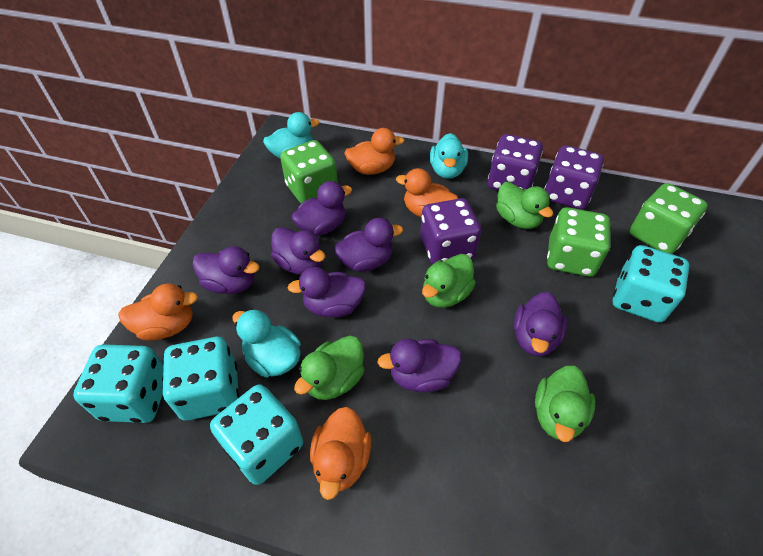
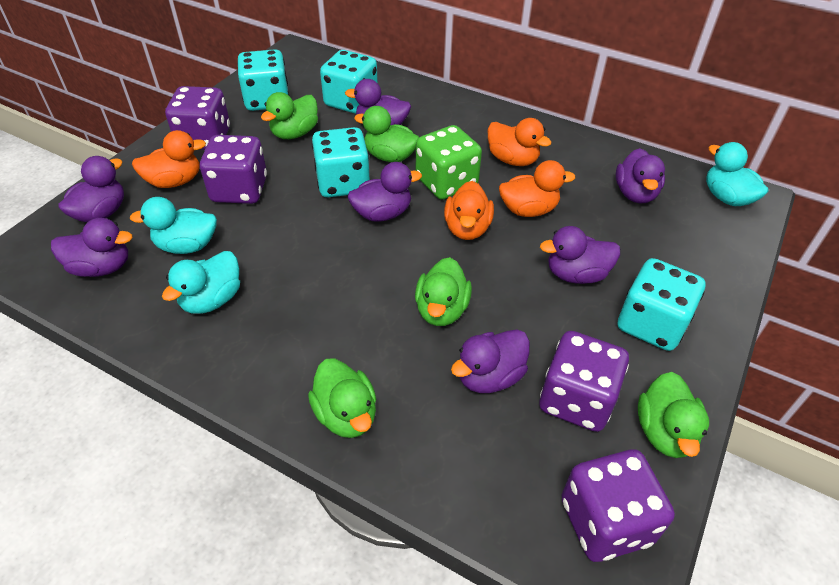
green dice: [280,140,338,204] [547,207,610,277] [630,183,708,254] = 3 -> [416,125,482,199] = 1
green duck: [294,336,365,400] [422,254,476,308] [496,182,554,229] [535,366,595,442] = 4 -> [261,92,318,139] [308,359,376,438] [354,106,419,162] [415,257,472,326] [638,372,709,458] = 5
purple dice: [420,198,482,265] [488,134,543,191] [544,145,604,210] = 3 -> [165,86,230,150] [200,135,267,204] [540,331,629,432] [561,449,675,562] = 4

